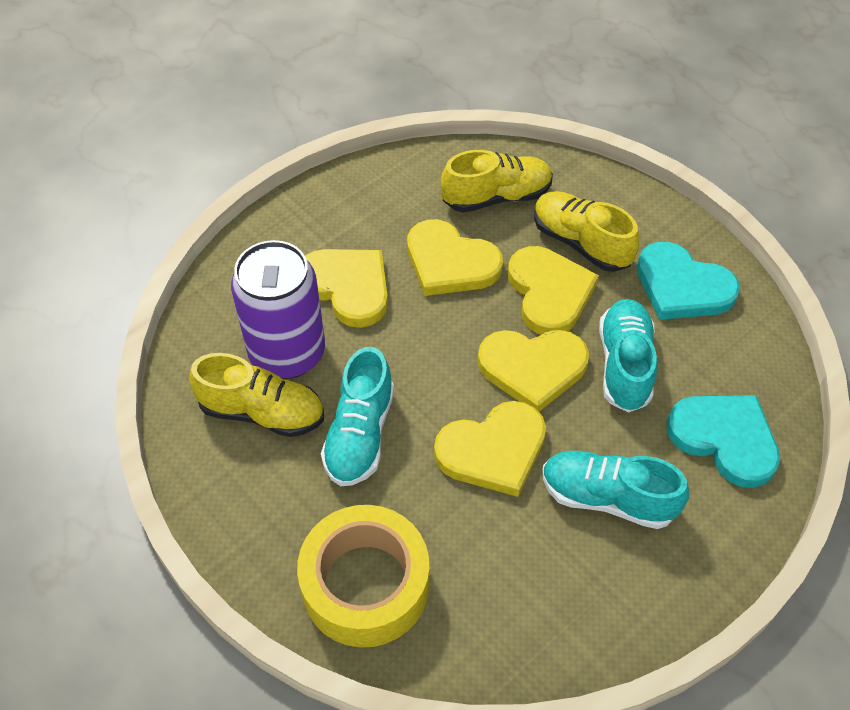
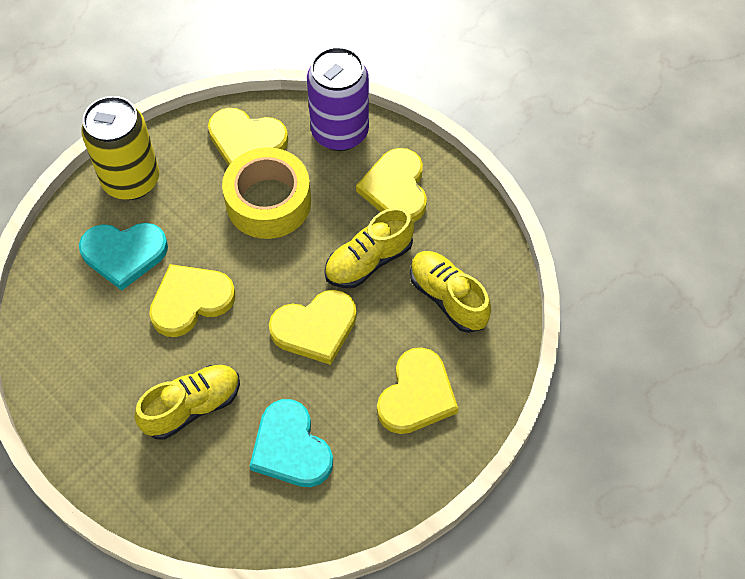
turquoise shoe: [321,347,394,486] [542,451,689,529] [599,299,657,412] = 3 -> none = 0
yellow can: none = 0 -> [81,96,159,200] = 1

